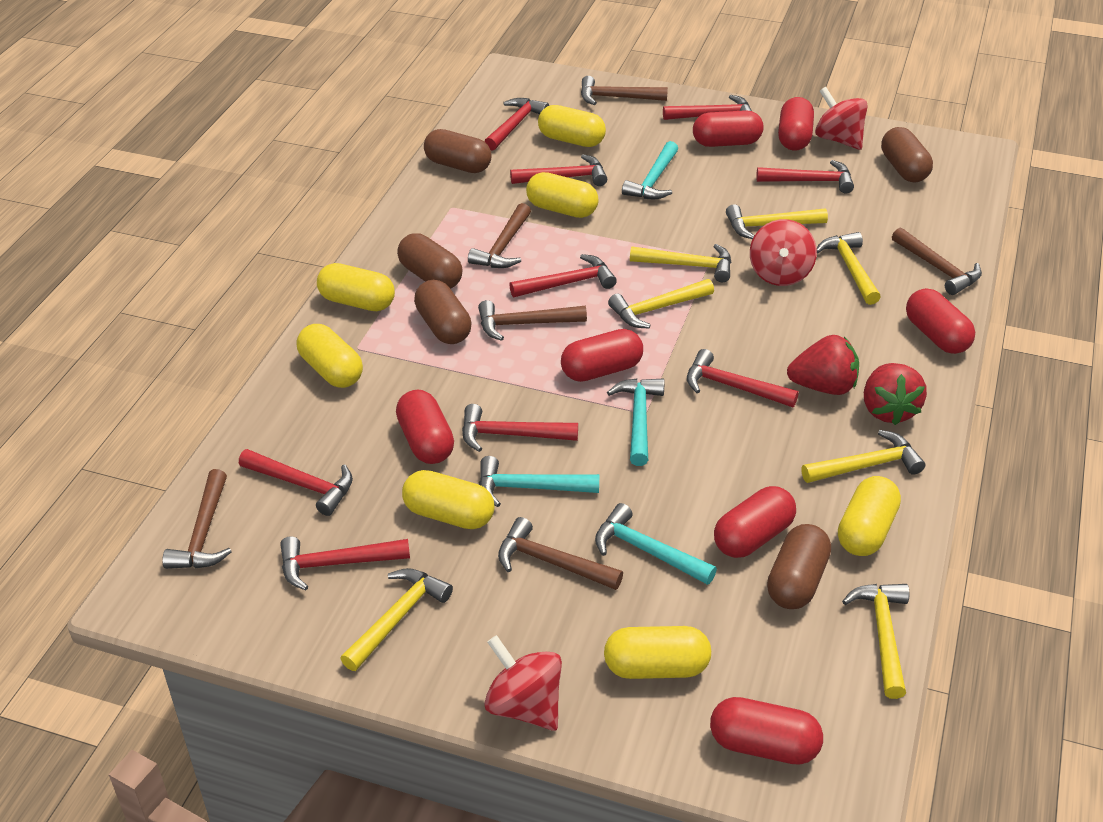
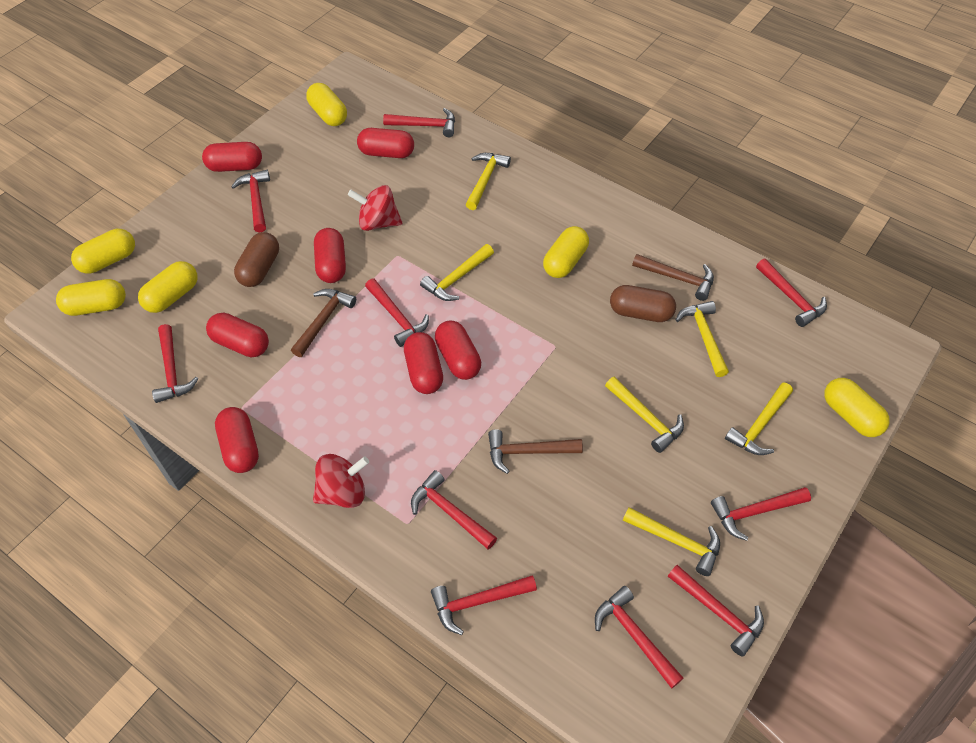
brown capsule: [397,233,463,289] [414,280,472,344] [424,129,491,173] [767,524,831,609] [881,127,933,182] = 5 -> [234,232,279,287] [610,285,676,322] = 2
brown hammer: [162,469,232,569] [468,203,531,268] [478,300,587,341] [498,517,623,590] [581,76,668,105] [892,227,982,295] = 6 -> [291,289,356,357] [488,429,583,474] [632,254,714,301] = 3
red hammer: [239,449,353,516] [280,536,410,591] [462,404,578,452] [484,98,549,151] [510,154,607,186] [510,254,617,297] [663,95,752,120] [687,349,799,407] [756,160,854,193] = 9 -> [152,324,198,403] [231,170,270,233] [365,279,429,347] [383,108,455,137] [411,470,497,549] [431,575,537,635] [595,586,683,688] [668,565,764,657] [711,487,811,541] [756,259,827,327] = 10
red spinning top: [484,635,562,731] [750,219,817,286] [815,87,868,150] = 3 -> [313,454,369,508] [348,185,402,231] = 2
red strawberry: [787,335,859,395] [864,363,927,425] = 2 -> none = 0
turquoise hammer: [479,456,600,507] [595,503,717,585] [607,378,664,466] [622,141,678,199] = 4 -> none = 0
yellow capsule: [297,324,363,388] [317,263,395,311] [402,470,495,529] [526,172,598,218] [538,105,606,147] [604,626,711,679] [838,476,901,556] = 7 -> [56,279,126,316] [71,229,135,274] [138,261,198,313] [306,83,347,126] [543,226,589,278] [824,378,890,437] = 6
yellow hammer: [340,568,453,671] [608,279,714,328] [630,244,732,282] [726,204,828,239] [802,430,925,483] [817,232,881,305] [842,584,909,699] = 7 -> [420,244,494,301] [466,153,511,210] [605,376,684,453] [623,507,720,576] [676,301,729,377] [725,383,793,455] = 6

